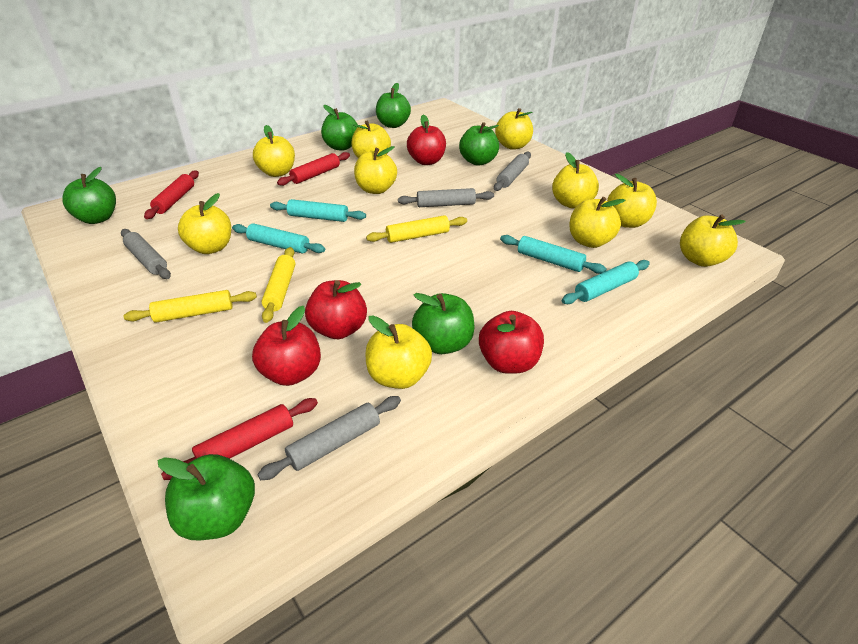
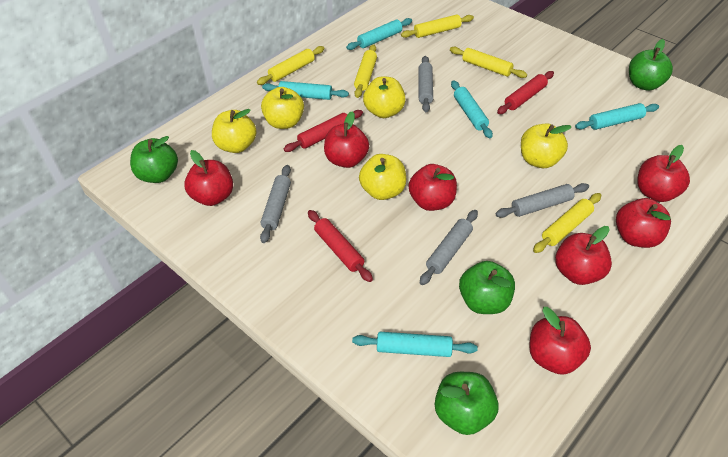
green apple: [62,167,116,224] [158,454,255,540] [321,105,358,151] [376,83,411,128] [412,293,474,354] [459,122,499,166] = 6 -> [130,136,178,183] [435,372,499,435] [459,261,515,314] [629,39,673,91] = 4
red apple: [252,306,321,386] [305,280,367,339] [407,114,446,165] [479,311,544,374] = 4 -> [184,150,233,206] [324,111,369,168] [409,164,457,211] [529,307,591,375] [555,226,612,285] [616,198,671,248] [637,145,690,202] = 7
turquoise rolling pin: [232,223,325,254] [270,199,366,222] [500,235,607,274] [562,260,650,304] = 4 -> [262,81,349,100] [346,18,412,50] [352,332,478,357] [451,80,493,138] [575,103,659,130] = 5
yellow apple: [178,193,231,254] [253,125,295,177] [352,121,391,158] [354,146,397,194] [366,315,432,389] [495,108,533,150] [552,152,599,208] [569,197,625,248] [607,174,657,228] [680,214,746,267] = 10 -> [212,109,257,153] [261,87,304,129] [359,154,406,200] [363,76,406,118] [521,123,572,168] = 5
yellow rolling pin: [123,290,257,323] [262,247,295,323] [366,215,467,243] = 3 -> [257,46,324,85] [354,44,377,98] [401,14,474,38] [450,47,527,78] [533,193,601,253] = 5

